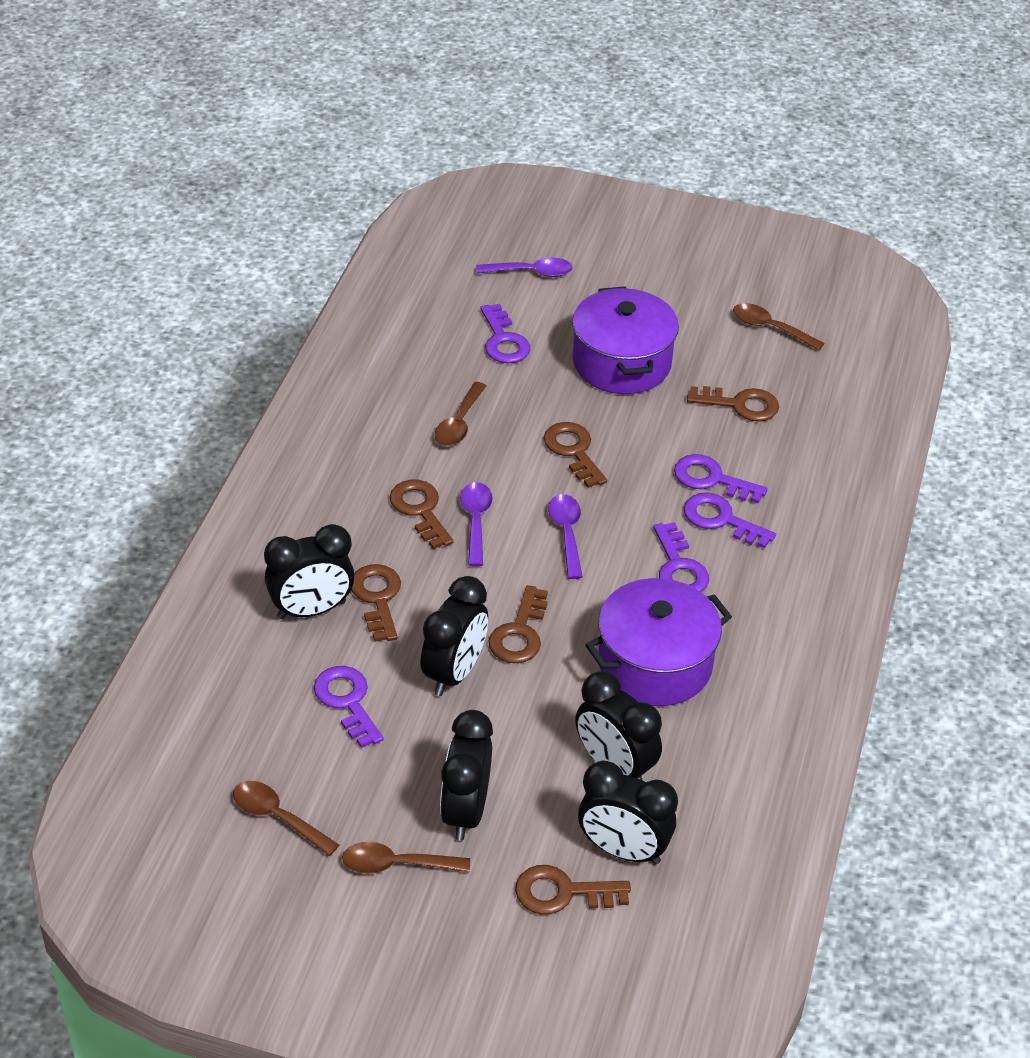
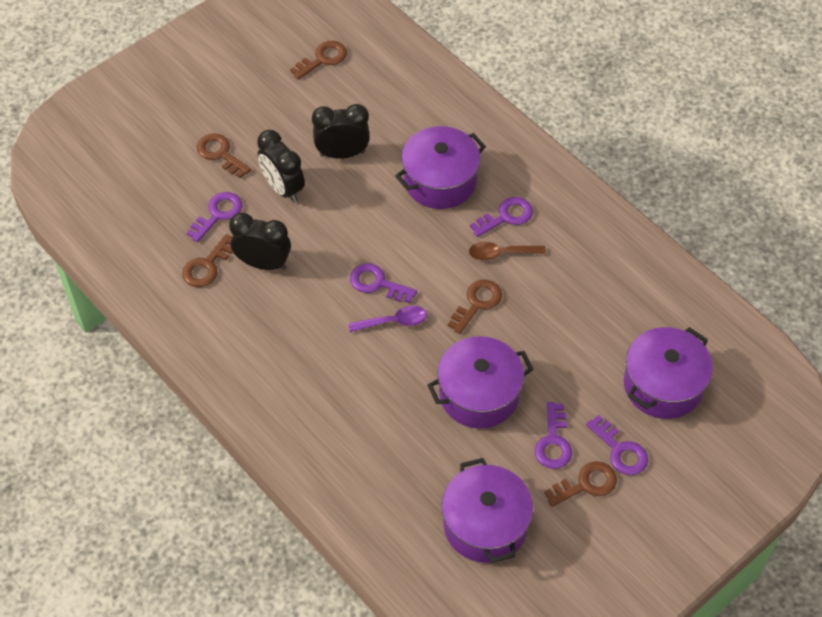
black clock: [264,524,354,619] [420,576,488,696] [440,710,493,841] [575,671,662,781] [578,761,678,865] = 5 -> [229,213,291,270] [257,130,305,203] [312,104,370,159] = 3
brown key: [351,564,401,642] [390,479,454,549] [488,585,548,663] [515,865,631,915] [544,422,607,488] [687,386,779,422] = 6 -> [182,234,233,287] [197,133,251,178] [290,41,347,80] [448,279,502,334] [544,461,617,507] = 5
brown spoon: [233,781,339,856] [342,842,470,874] [435,382,487,446] [733,303,825,351] = 4 -> [469,242,546,261] = 1
purple pot: [572,286,679,394] [586,578,732,706] = 2 -> [395,126,486,209] [427,336,533,429] [442,458,533,563] [624,327,713,419] = 4
purple spoon: [460,482,493,566] [476,257,573,277] [548,494,583,579] = 3 -> [348,306,427,332] = 1

